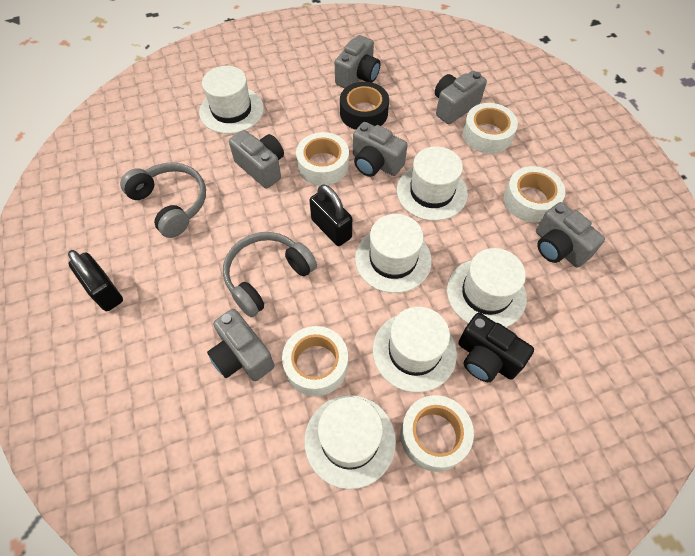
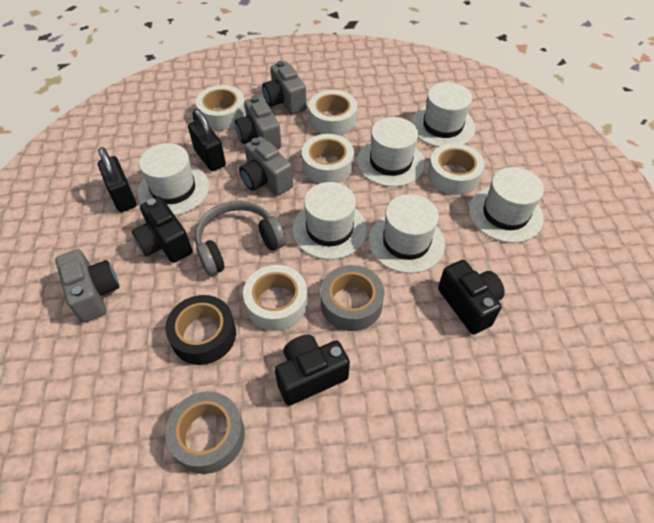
black camera: [458,313,534,382] = 1 -> [132,197,192,263] [275,335,350,406] [438,260,505,335] = 3
grey camera: [207,309,275,381] [229,130,284,189] [335,35,381,88] [353,122,408,177] [435,71,487,124] [536,202,605,268] = 6 -> [55,249,119,323] [235,96,282,149] [239,137,293,196] [262,61,307,114] = 4
grey headphones: [120,162,206,238] [223,232,317,317] = 2 -> [195,201,286,276] = 1
grey tape: none = 0 -> [165,391,245,474] [321,265,384,331] = 2

